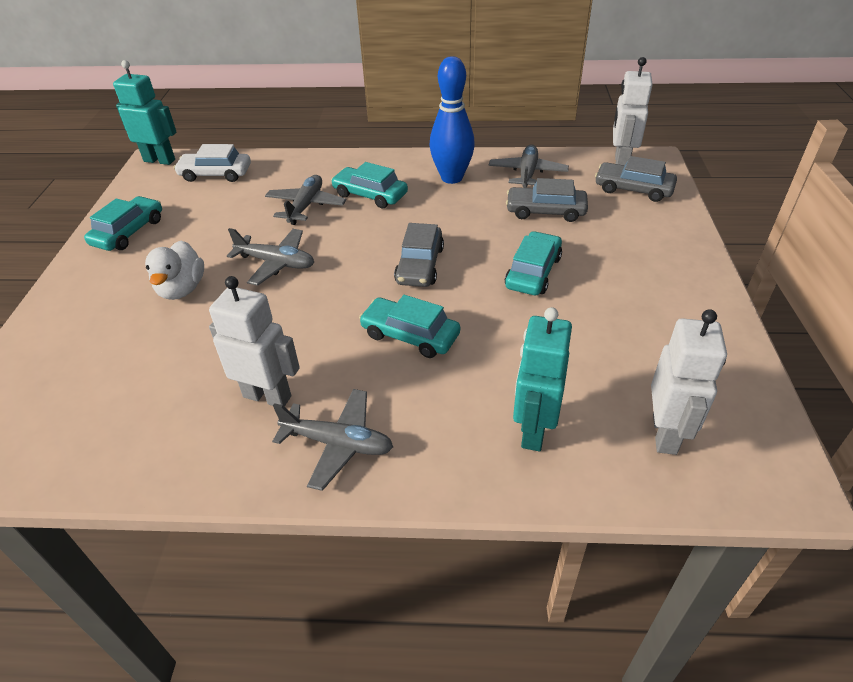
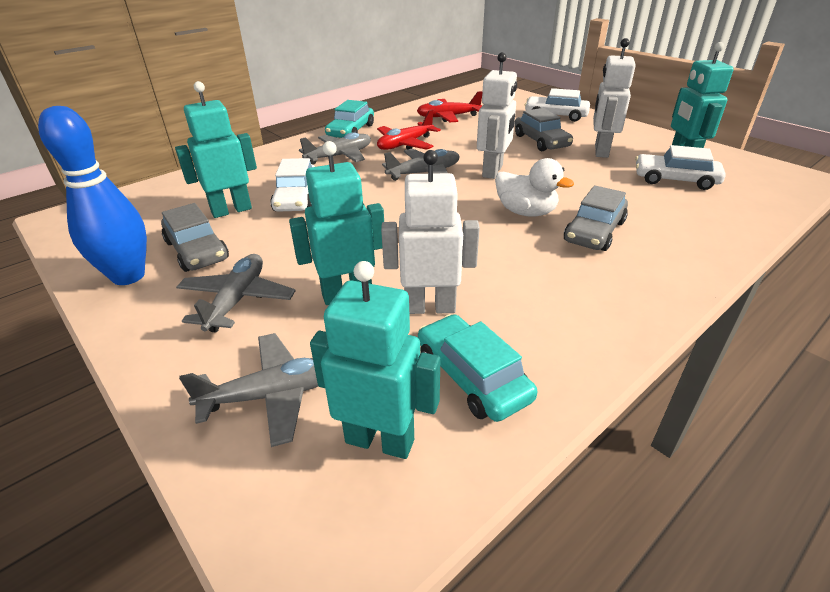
red plane: none = 0 -> [377,110,441,150] [417,91,483,122] = 2
turquoise car: [84,196,162,251] [331,162,408,208] [359,295,460,358] [505,231,562,295] = 4 -> [325,100,374,138] [418,314,538,422] = 2
turquoise robot: [113,60,176,165] [513,307,572,451] = 2 -> [175,81,257,218] [289,141,384,305] [310,261,440,459] [671,42,734,148] = 4
white car: [174,144,251,182] = 1 -> [270,158,315,212] [525,88,590,122] [635,145,726,190] = 3

